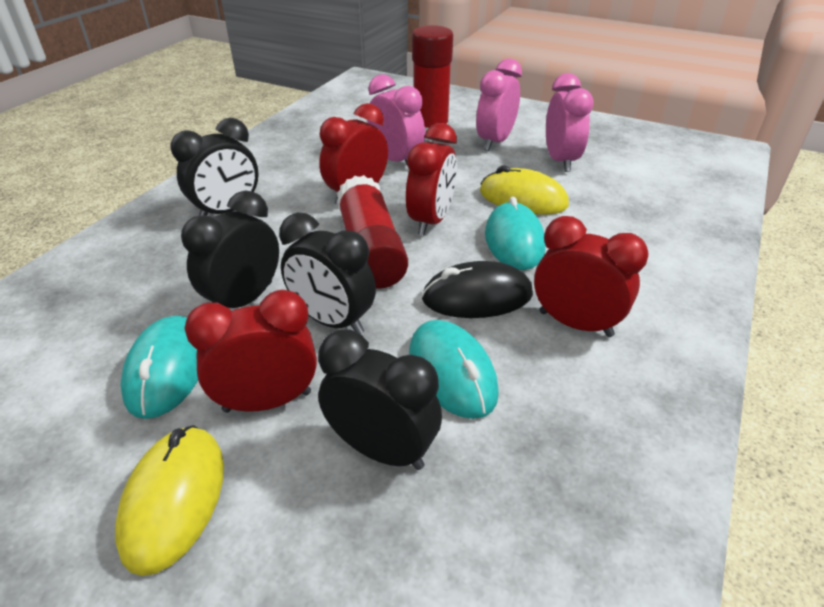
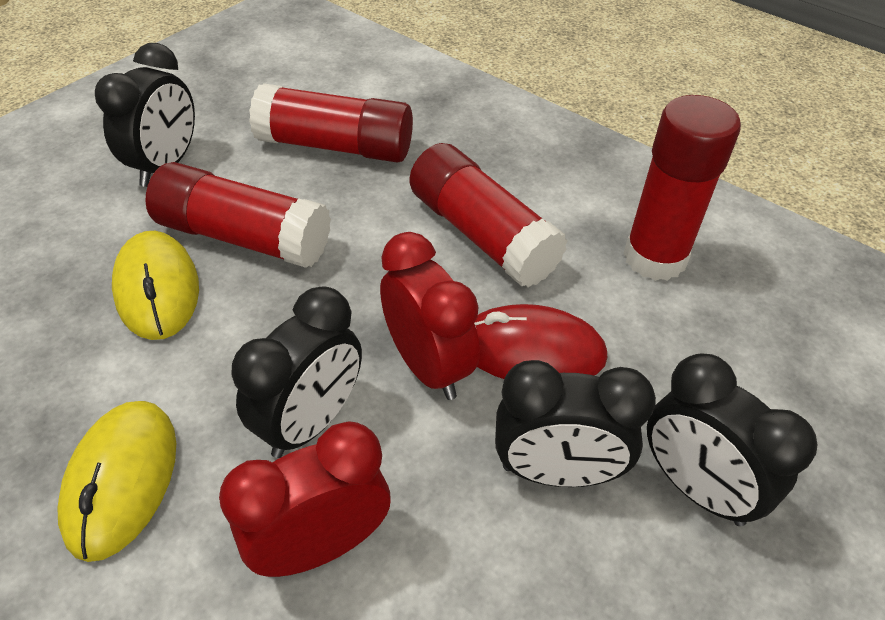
black mouse: [422,261,533,318] = 1 -> none = 0
pink clock: [367,74,425,168] [476,58,522,151] [546,73,594,172] = 3 -> none = 0
red clock: [184,290,317,413] [319,103,388,205] [406,123,457,235] [534,216,649,337] = 4 -> [219,421,391,577] [380,232,480,400] = 2
red glue stick: [337,175,408,289] [412,25,453,141] = 2 -> [145,162,331,268] [249,83,413,163] [410,143,568,287] [623,95,741,281] = 4
red mouse: none = 0 -> [475,304,607,379] = 1
turquoise mouse: [120,316,198,419] [409,320,499,419] [485,197,546,270] = 3 -> none = 0

